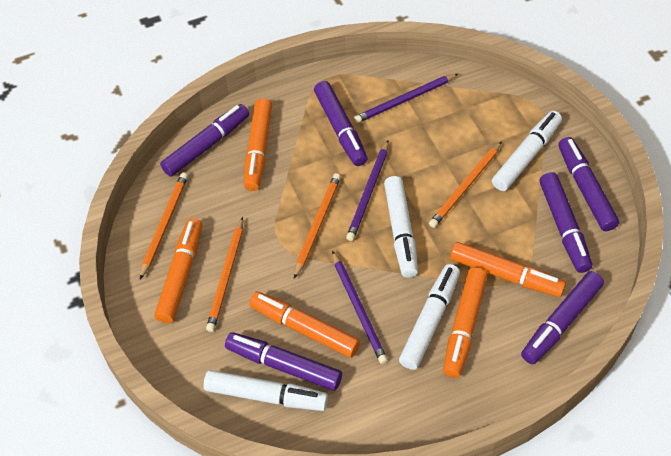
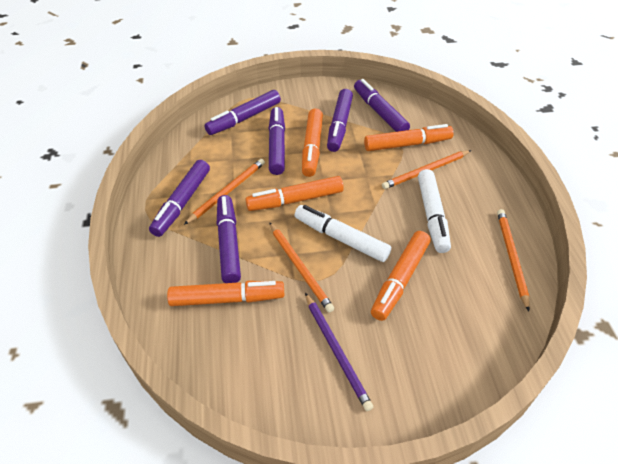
purple pencil: [332,251,388,364] [346,141,389,241] [354,74,458,123] = 3 -> [305,293,373,411] = 1
white marker: [203,370,328,411] [384,176,418,278] [399,264,460,370] [492,111,562,191] = 4 -> [294,205,391,262] [418,169,451,253] = 2

